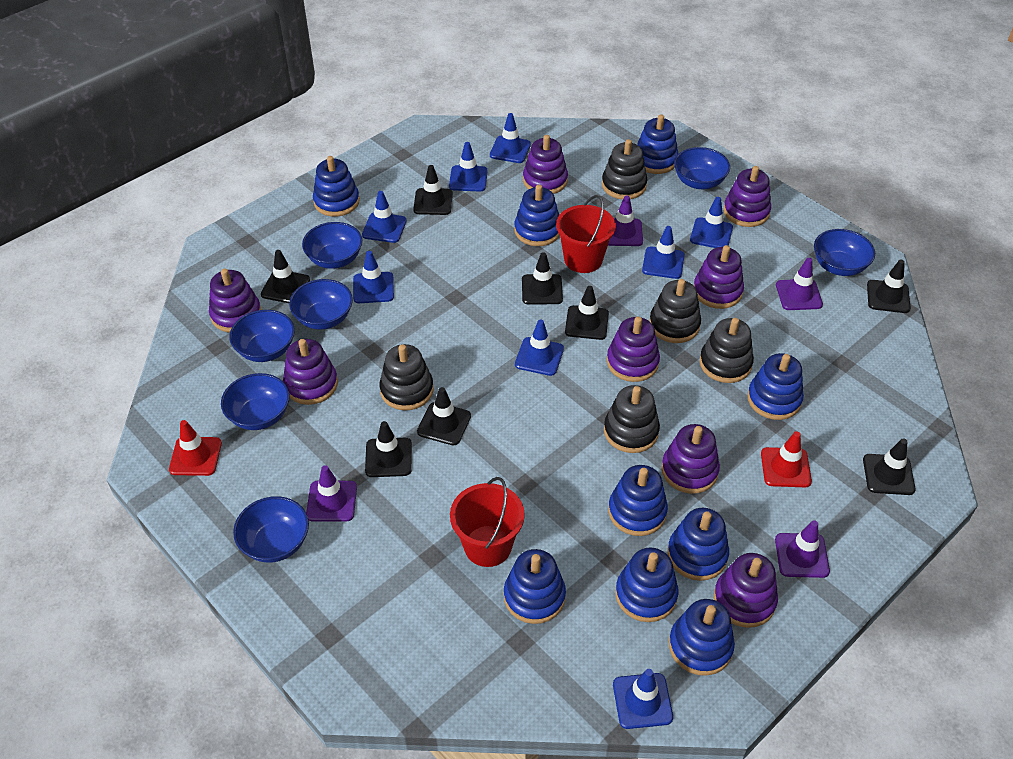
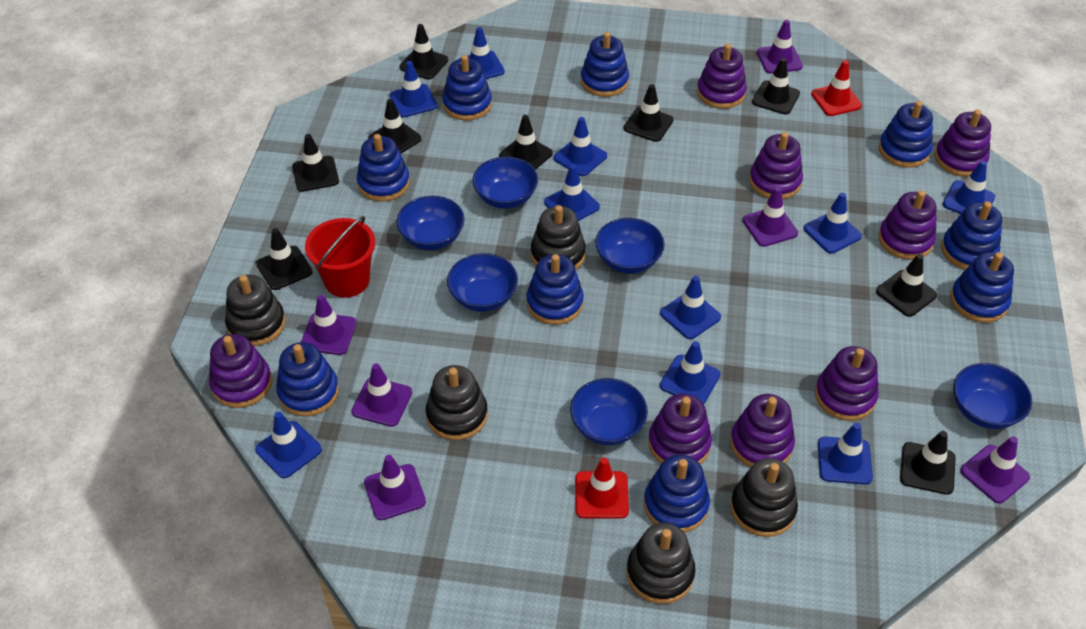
black traffic cone: [261,250,310,303] [365,421,412,477] [413,165,453,215] [417,387,471,445] [522,252,563,304] [565,286,609,340] [863,438,916,495] [867,260,911,313] = 8 -> [256,228,313,290] [292,134,339,192] [368,99,421,154] [399,24,448,80] [499,115,553,170] [623,84,674,142] [752,58,800,115] [876,254,937,317] [900,431,956,495] = 9
blue bowl: [221,373,290,430] [229,310,295,362] [233,496,309,563] [289,279,353,330] [302,222,362,269] [674,147,730,189] [814,229,875,276] = 7 -> [397,196,465,250] [447,253,518,312] [472,157,538,209] [570,378,648,445] [595,218,665,274] [953,363,1032,429] = 6
blue traffic cone: [353,251,394,303] [362,191,407,243] [449,142,488,192] [490,113,531,163] [515,320,564,376] [613,669,673,729] [642,226,685,279] [690,197,733,248] = 8 -> [255,412,322,478] [390,61,437,117] [459,27,505,79] [544,165,600,221] [554,117,607,176] [660,276,721,339] [660,341,720,404] [804,193,862,254] [818,423,873,485] [943,161,995,214] = 10
purple traffic cone: [306,465,357,522] [608,195,643,246] [775,520,830,578] [776,258,823,310] = 4 -> [301,295,357,355] [351,363,412,427] [364,455,426,520] [742,187,798,247] [757,20,803,74] [960,436,1030,503] = 6
red bucket: [450,477,525,567] [556,195,616,273] = 2 -> [305,216,375,298] = 1

